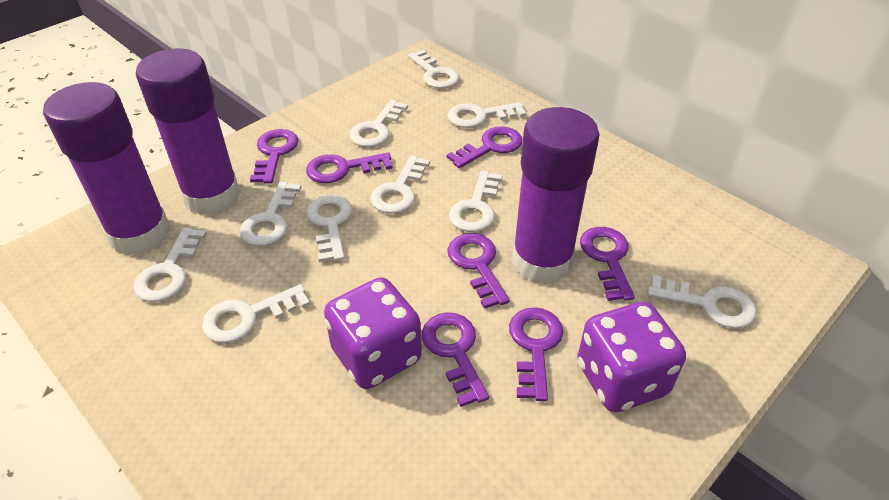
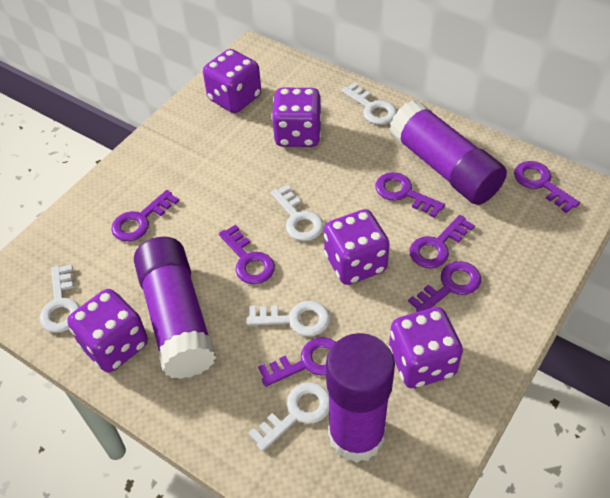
purple dice: [324,277,422,389] [577,302,686,412] = 2 -> [67,289,148,373] [203,49,261,113] [272,88,321,147] [324,209,390,285] [389,307,463,388] = 5
white key: [134,227,207,302] [202,284,310,343] [240,182,302,246] [306,195,353,262] [349,100,408,147] [371,155,430,214] [408,50,460,89] [448,102,526,128] [449,170,502,232] [648,275,757,328] = 10 -> [39,264,80,333] [247,301,330,336] [249,382,329,452] [271,185,324,241] [342,82,397,125] = 5

